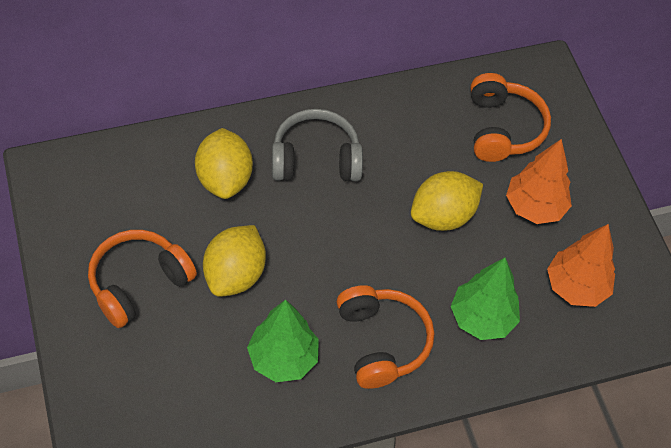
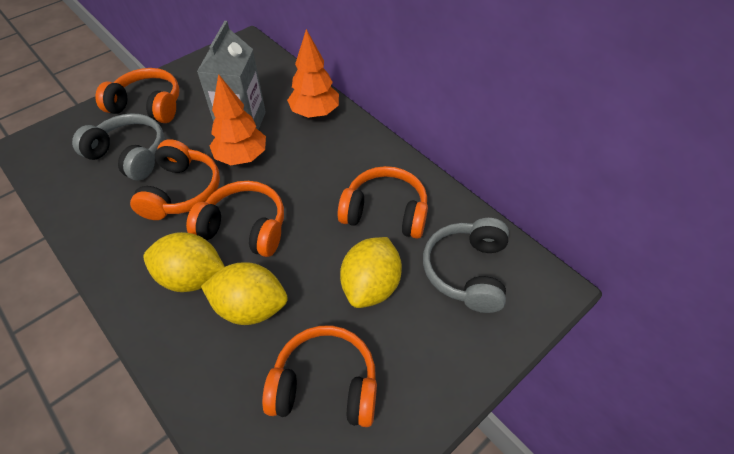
green tree: [247,300,319,382] [451,258,520,340] = 2 -> none = 0
grey carton: none = 0 -> [197,21,266,130] = 1
grey headphones: [272,109,363,181] = 1 -> [72,113,164,180] [423,218,509,313] = 2
orange headphones: [88,230,197,328] [337,285,434,389] [471,73,551,162] = 3 -> [95,68,180,123] [130,139,220,220] [186,181,284,257] [262,326,377,427] [337,166,428,239] = 5

